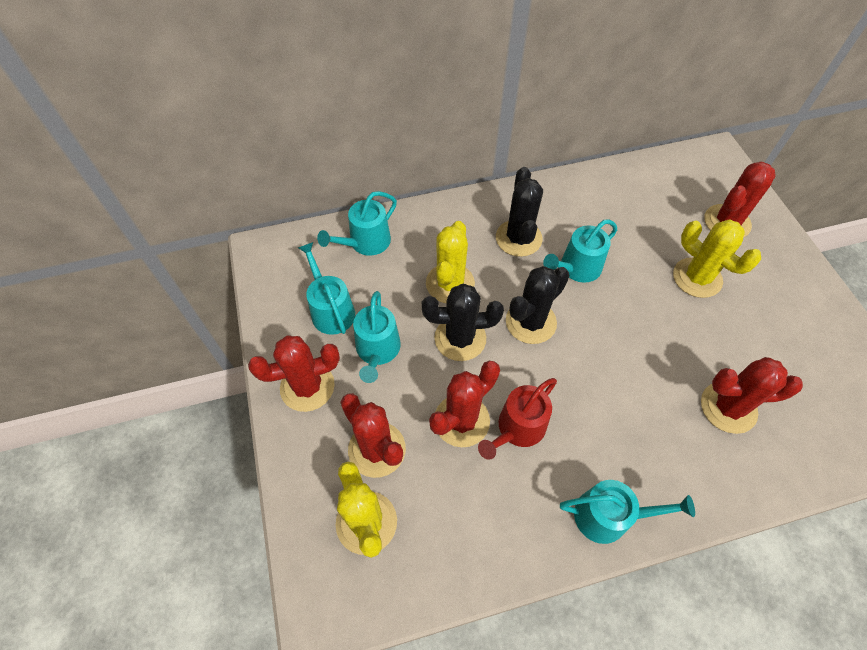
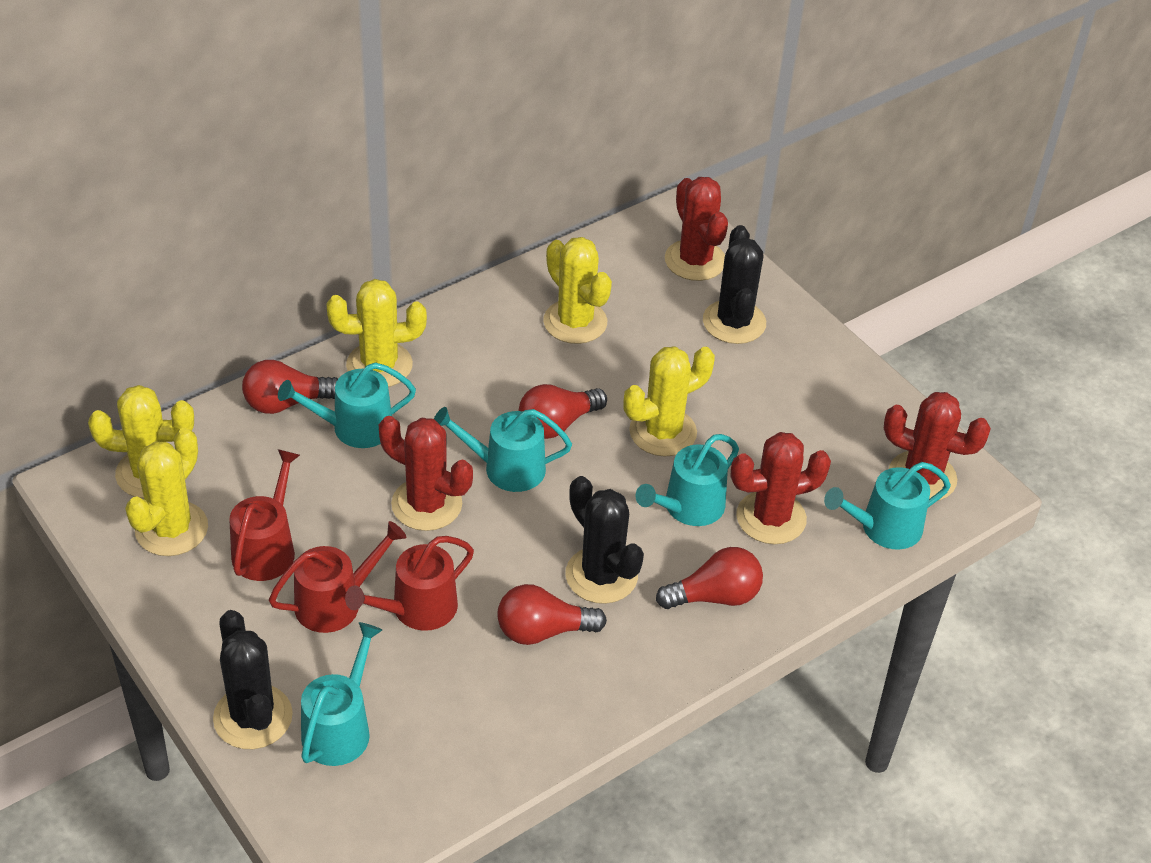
red cactus: [248,335,340,412] [340,393,406,478] [429,361,500,447] [701,357,803,434] [704,161,776,238] = 5 -> [379,416,473,531] [665,177,728,281] [731,432,831,544] [884,392,991,501] = 4
red light bulb: none = 0 -> [242,360,338,414] [497,584,607,645] [519,384,607,439] [656,547,763,609] = 4
red watering can: [478,378,557,460] = 1 -> [229,449,300,581] [269,521,406,633] [345,536,474,631] = 3
yellow cactus: [335,461,397,558] [426,221,475,303] [673,219,761,298] = 3 -> [88,385,194,498] [125,428,208,556] [326,279,427,387] [543,237,612,344] [623,346,715,457] = 5

